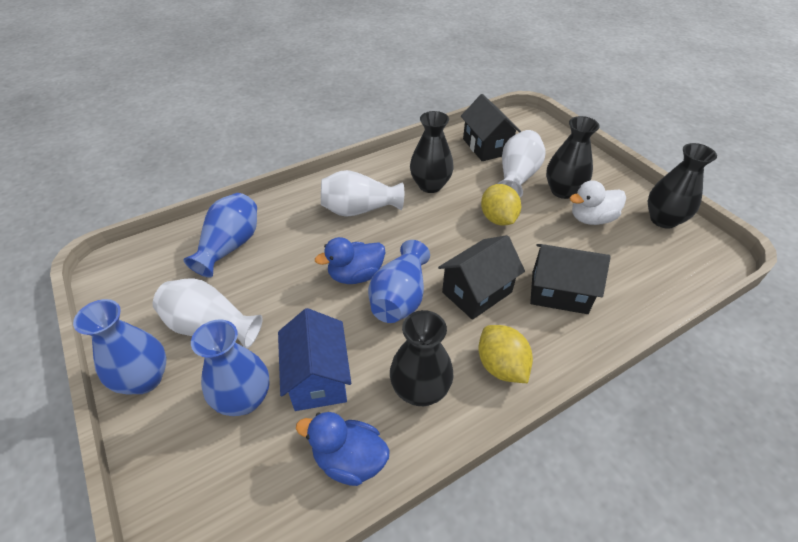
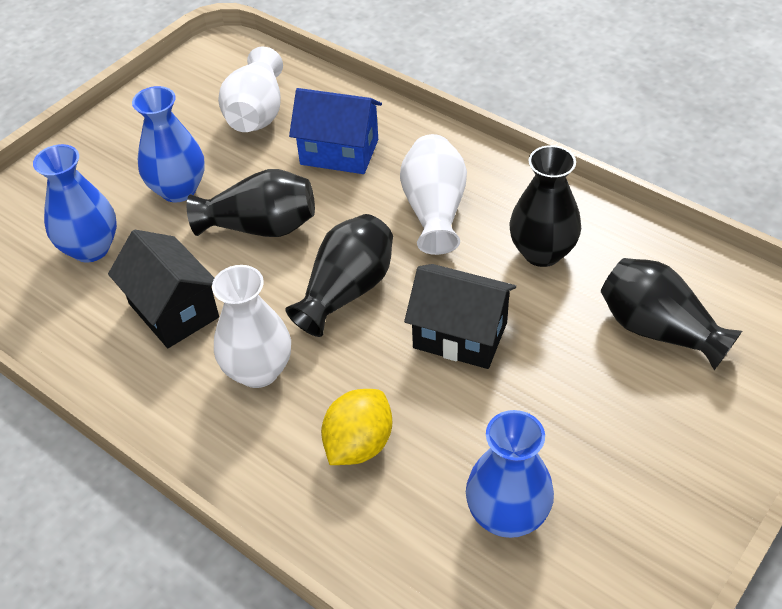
black house: [438,235,525,320] [461,94,521,161] [530,244,611,314] = 3 -> [108,230,219,348] [404,264,516,369] = 2
blue duck: [296,412,390,486] [315,237,385,284] = 2 -> none = 0
blue vase: [73,299,166,395] [184,193,257,278] [191,320,270,416] [368,240,430,323] = 4 -> [33,144,117,263] [132,86,205,202] [466,410,554,538] = 3
white duck: [570,180,626,225] = 1 -> none = 0
yellow lemon: [478,325,533,383] [481,184,521,226] = 2 -> [321,389,392,465] = 1

